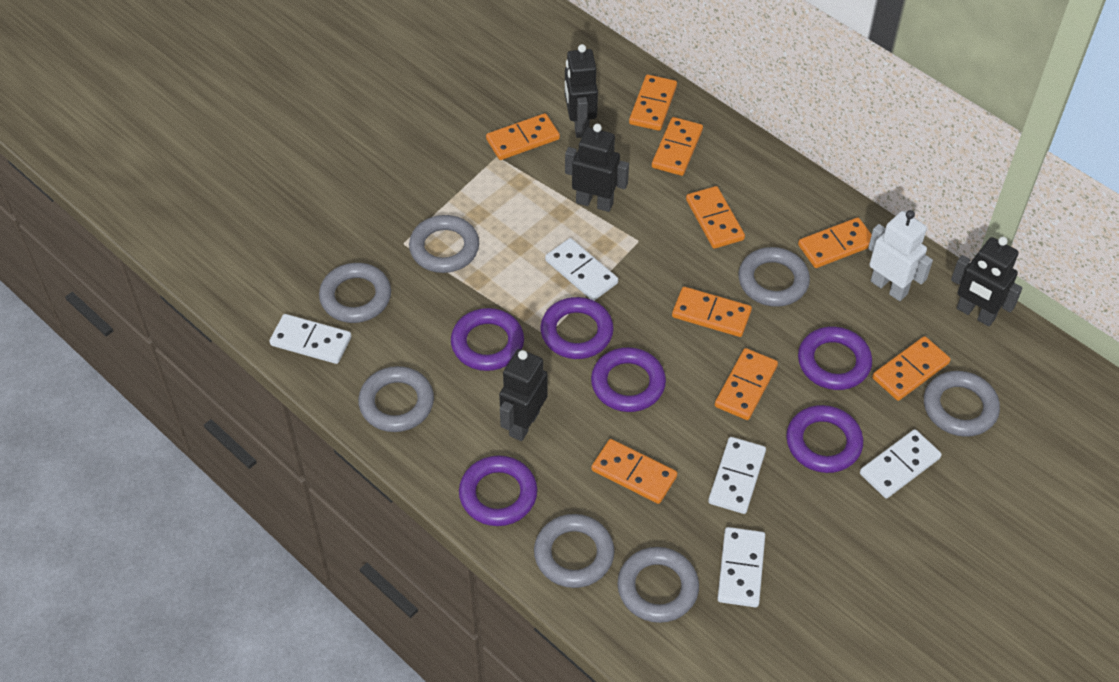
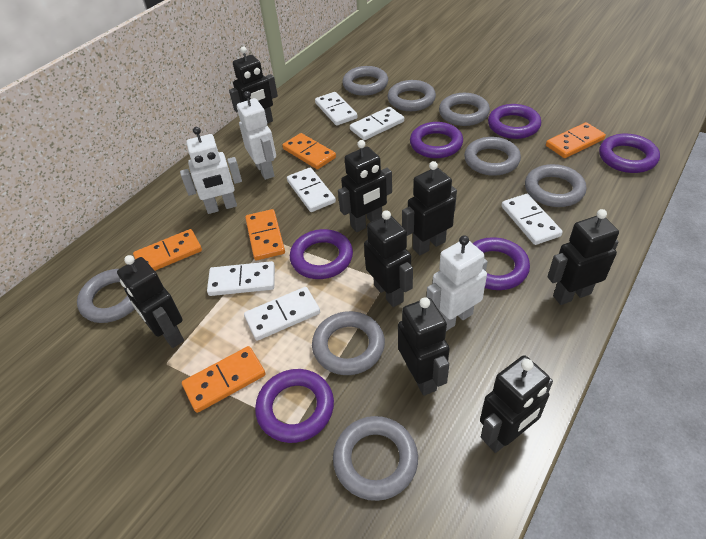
black robot: [499,349,548,441] [565,44,598,138] [565,124,629,212] [951,237,1023,326] = 4 -> [117,255,184,348] [229,47,278,124] [338,140,392,232] [364,210,413,307] [398,297,450,396] [402,161,457,255] [480,355,553,453] [547,209,619,305] = 8
grey ring: [319,263,391,323] [358,366,434,432] [409,215,479,273] [534,514,615,588] [617,547,699,623] [738,247,810,307] [924,371,1000,437] = 7 -> [77,269,135,323] [312,311,385,375] [333,416,418,501] [342,66,388,96] [387,80,436,111] [439,93,490,126] [464,137,521,176] [525,164,587,207] = 8
orange domino: [486,113,560,160] [591,439,677,504] [629,75,677,131] [652,117,703,176] [672,287,752,337] [686,186,745,249] [715,348,778,420] [798,218,872,268] [872,336,951,401] = 9 -> [133,229,202,271] [182,346,266,413] [245,209,285,260] [282,133,336,170] [546,122,606,158] = 5
white domino: [270,314,351,364] [545,238,618,301] [708,437,766,514] [718,527,765,607] [860,429,942,498] = 5 -> [207,261,275,296] [244,287,320,341] [287,168,336,212] [315,92,357,126] [350,107,404,140] [501,194,563,245] = 6
white robot: [868,210,933,301] = 1 -> [180,127,242,214] [237,91,276,180] [427,236,488,331] = 3

